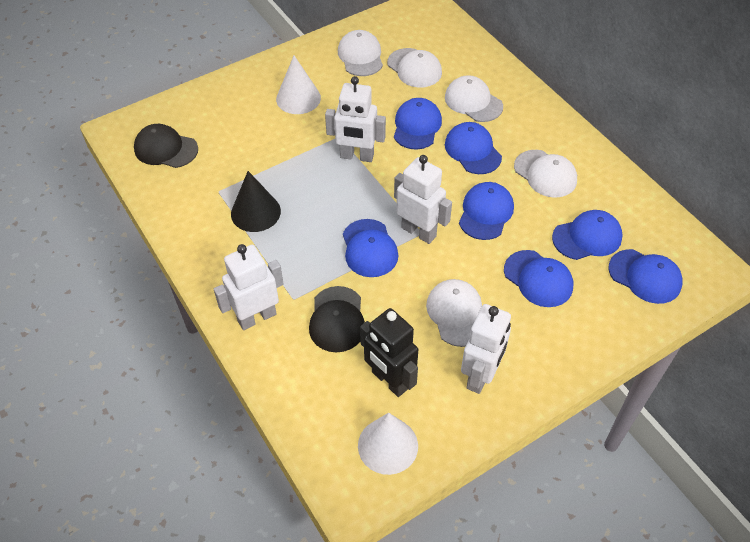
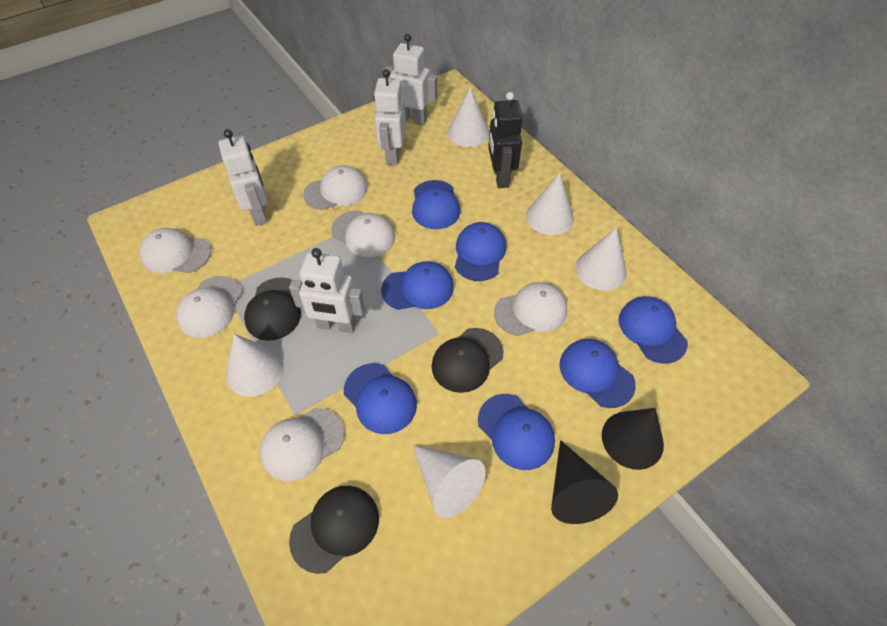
black cap: [134,124,198,168] [309,286,365,352] = 2 -> [244,277,301,341] [289,486,379,574] [432,328,504,393] = 3
black cone: [231,171,281,232] = 1 -> [551,440,618,524] [602,408,664,470] = 2
white cap: [338,30,383,76] [387,48,442,88] [426,279,482,347] [445,75,503,122] [514,150,577,198] = 5 -> [140,228,211,273] [176,276,242,338] [260,408,345,481] [303,165,368,210] [331,211,395,257] [494,282,567,336] = 6
white cone: [276,55,321,114] [358,413,418,475] = 2 -> [226,334,284,397] [412,444,486,518] [447,87,490,147] [526,173,574,235] [575,228,627,291] = 5

